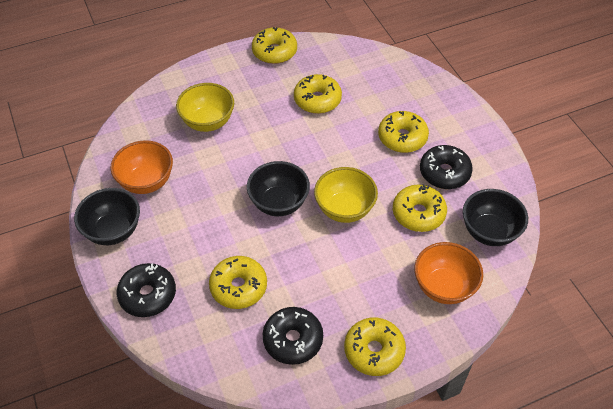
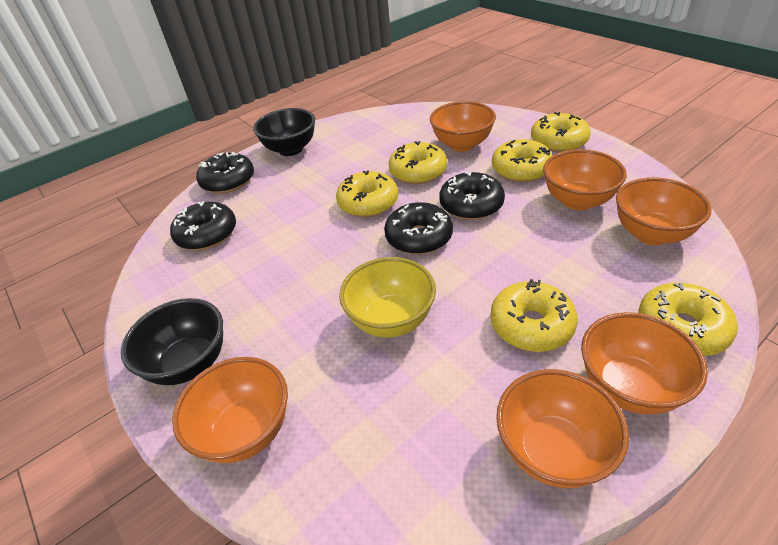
black bowl: [74,188,140,245] [247,161,310,216] [463,189,528,246] = 3 -> [121,298,223,385] [253,108,315,156] = 2
black donut: [117,263,176,317] [263,307,323,365] [420,145,473,189] = 3 -> [170,201,236,250] [196,152,254,194] [384,202,453,255] [439,171,505,220] = 4
orange bowl: [110,140,173,194] [414,242,483,304] = 2 -> [172,357,288,463] [430,101,496,152] [496,369,629,488] [543,149,627,210] [581,312,708,415] [616,177,711,245] = 6
yellow bowl: [176,83,234,132] [314,167,378,223] = 2 -> [339,257,436,338] = 1

